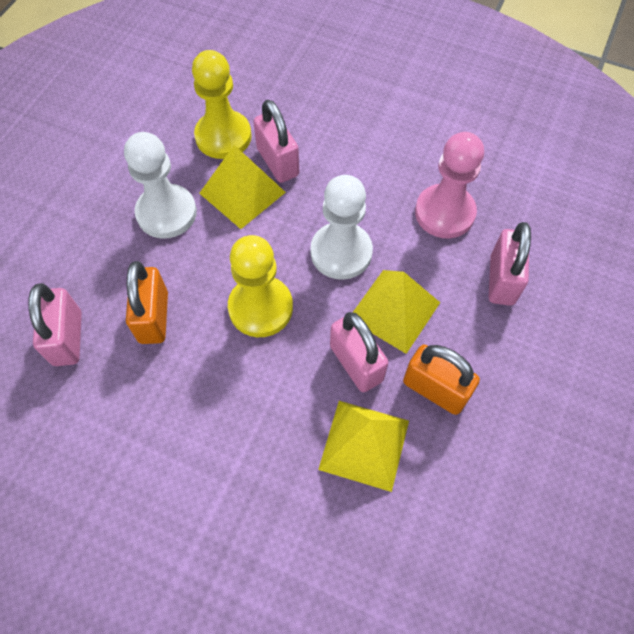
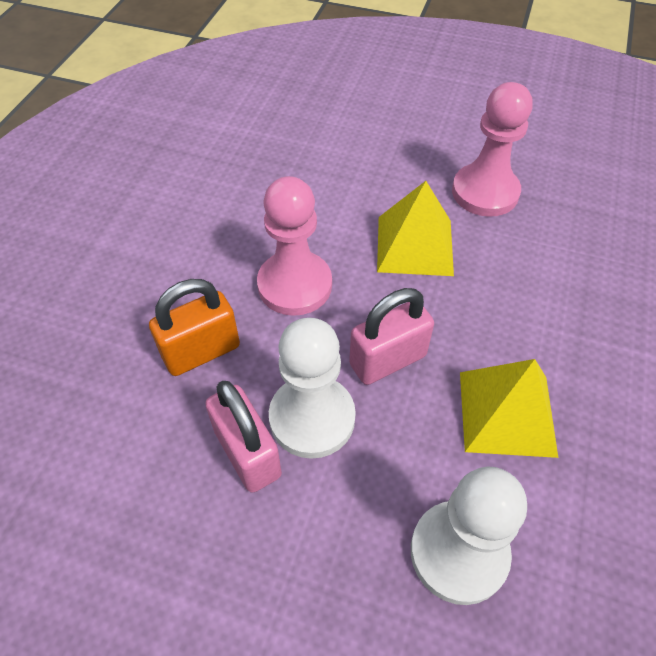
orange padlock: [126,261,168,344] [403,345,480,415] = 2 -> [149,279,240,376] = 1
pink padlock: [28,283,82,366] [253,100,299,183] [330,312,389,392] [489,222,531,306] = 4 -> [205,381,282,493] [349,288,434,385] = 2
pink pawn: [415,132,484,238] = 1 -> [257,176,332,316] [452,82,533,217] = 2
yellow pawn: [192,50,252,159] [228,235,293,337] = 2 -> none = 0
yellow pyramid: [199,145,286,229] [318,401,409,492] [352,270,440,354] = 3 -> [377,181,454,276] [460,359,558,458] = 2

